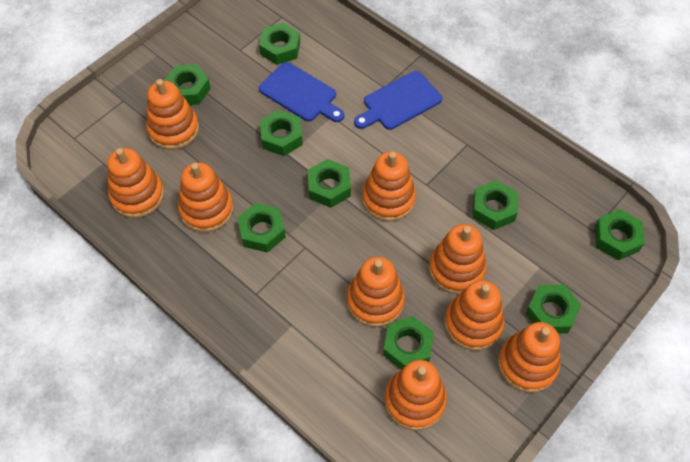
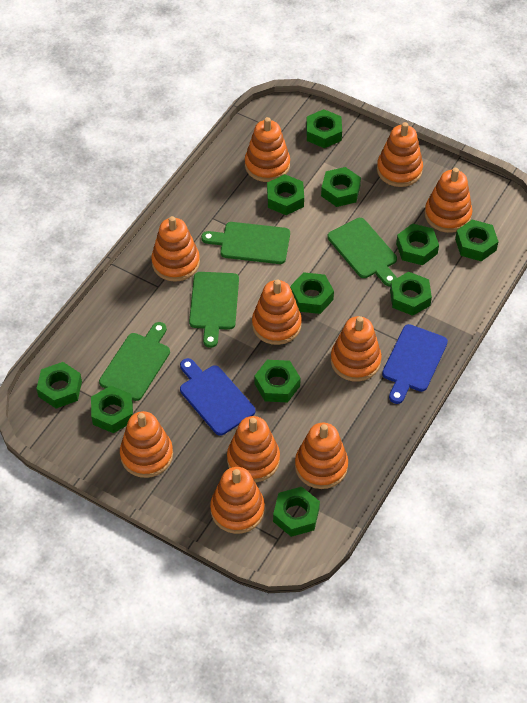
green cutting board: none = 0 -> [99,322,170,401] [189,272,239,348] [201,222,290,264] [327,218,397,287] = 4
green nut: [164,64,211,105] [237,203,286,253] [259,23,300,65] [260,110,303,156] [308,159,351,208] [383,316,434,369] [473,180,518,230] [525,285,581,334] [595,209,645,261] = 9 -> [36,362,82,409] [91,386,133,433] [255,360,301,402] [267,174,304,215] [273,487,320,537] [290,272,334,314] [306,109,342,148] [321,167,361,207] [390,272,432,316] [396,223,439,265] [455,220,499,261] = 11
orange stacking toy: [108,148,164,218] [146,79,199,150] [178,162,234,232] [347,257,405,327] [362,152,416,221] [384,360,447,430] [429,224,487,294] [445,280,505,351] [498,322,561,393] = 9 -> [120,411,173,478] [151,216,200,282] [210,467,265,534] [227,416,280,482] [245,117,290,182] [252,280,302,345] [295,423,348,489] [331,316,382,382] [377,122,423,187] [425,168,472,233] = 10

